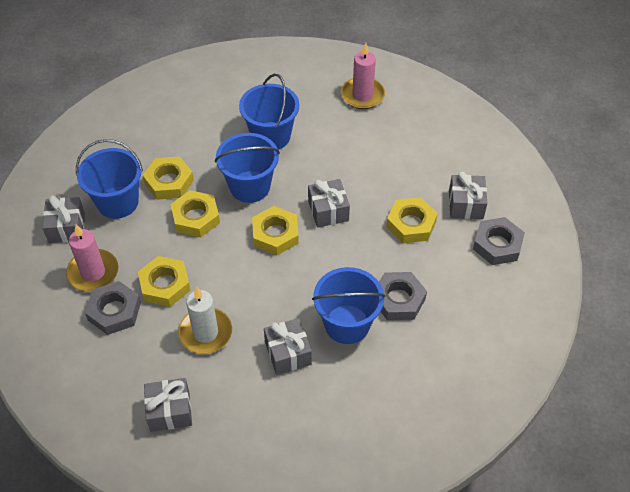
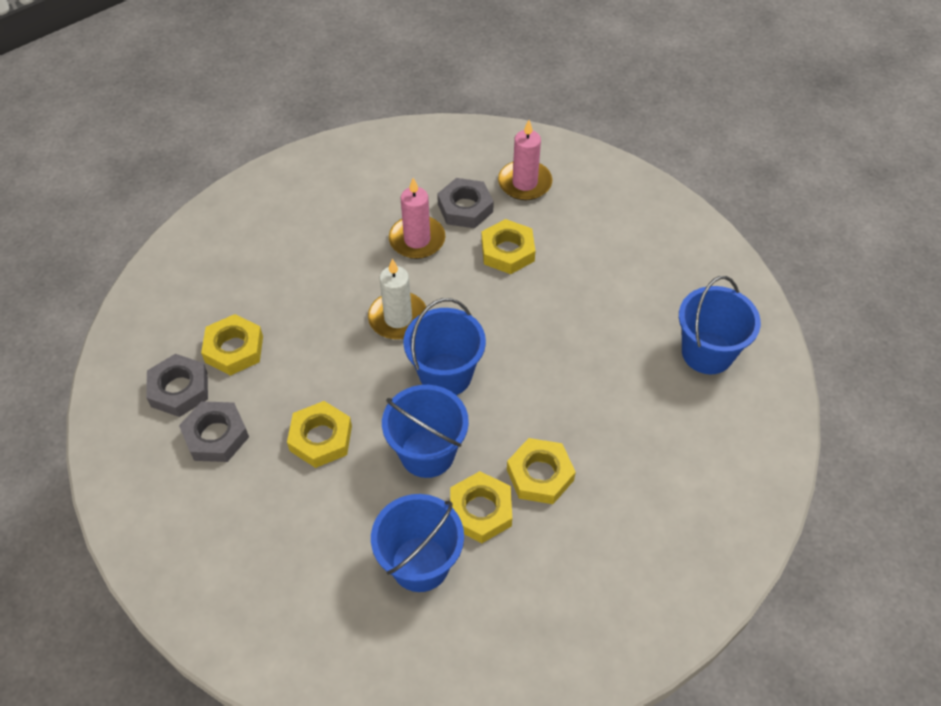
grey gift: [42,195,85,243] [144,378,192,432] [264,318,312,375] [308,179,350,228] [449,172,488,219] = 5 -> none = 0

